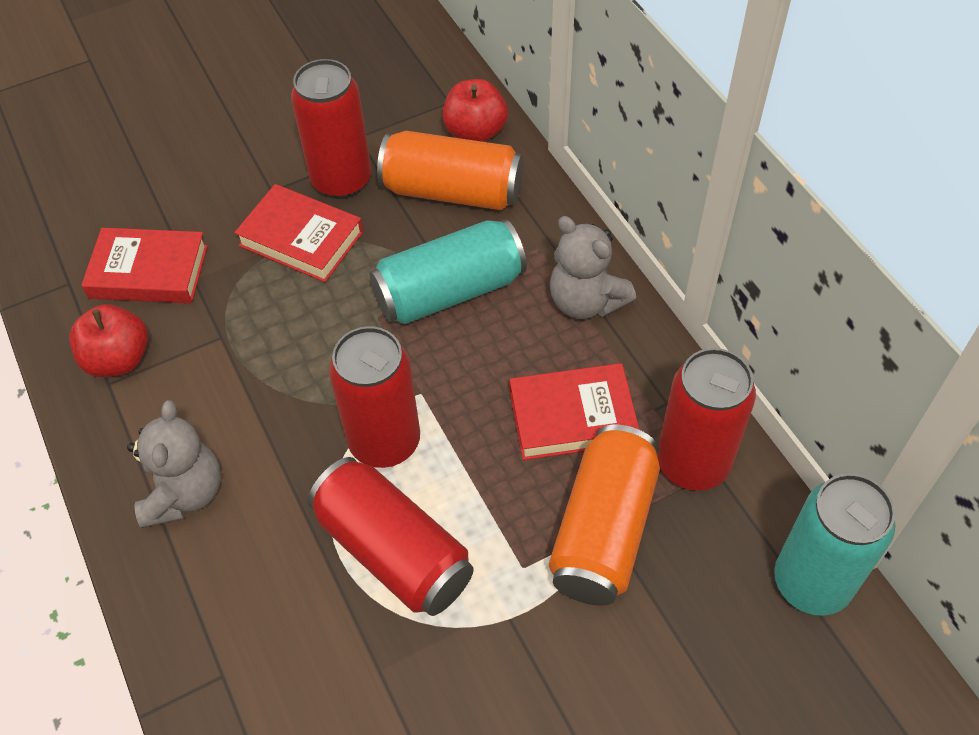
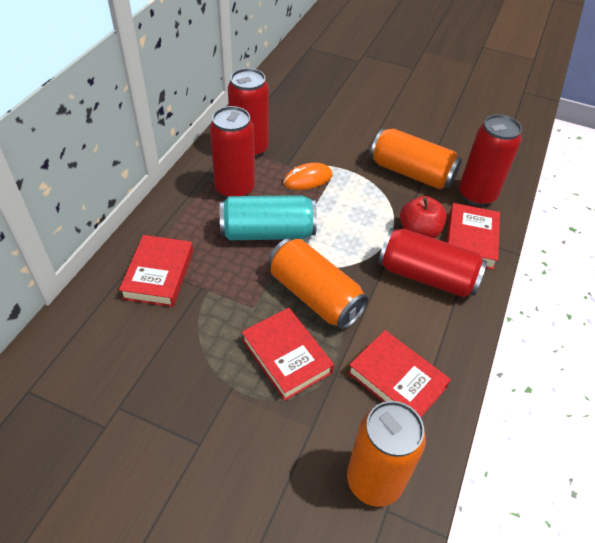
grey teddy bear: [127,400,221,528] [550,216,636,319] = 2 -> none = 0
orange can: [377,131,523,210] [549,425,660,606] = 2 -> [268,238,368,329] [347,401,426,507] [370,128,462,189] = 3
orange mouse: none = 0 -> [283,163,333,190] = 1
red apple: [69,304,148,377] [443,79,508,142] = 2 -> [400,196,447,238] = 1
red book: [81,228,208,303] [234,184,363,282] [510,363,640,460] = 3 -> [119,235,193,307] [242,308,334,401] [348,330,451,417] [446,203,500,270] = 4
turquoise can: [369,219,527,324] [774,473,896,616] = 2 -> [220,195,317,240] = 1

